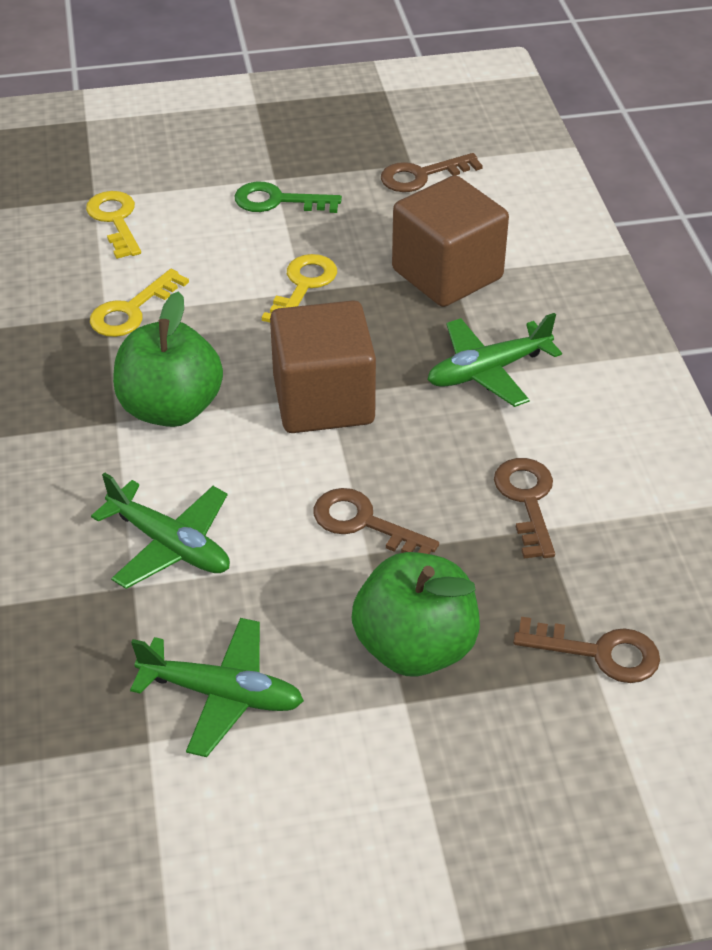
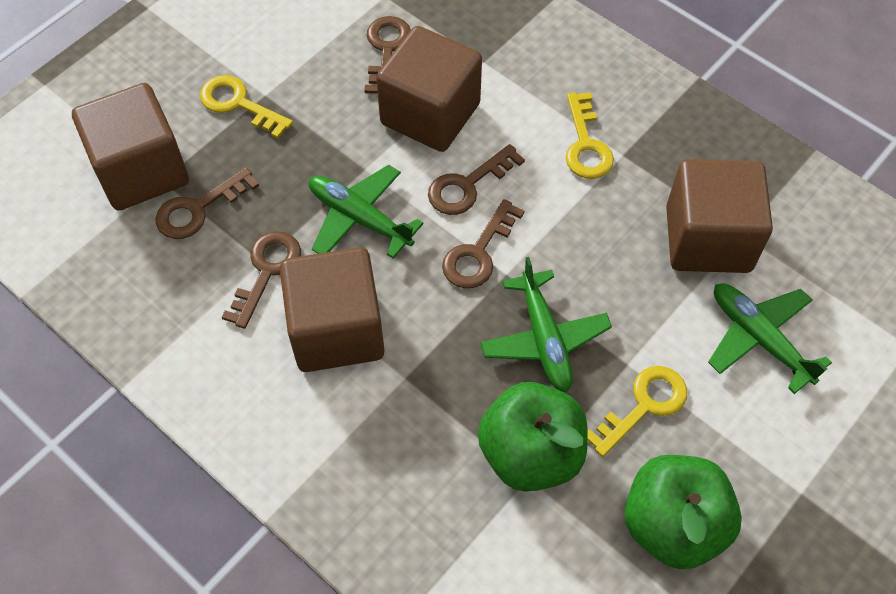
brown cube: [270,300,376,433] [392,175,509,307] = 2 -> [72,83,189,211] [280,247,385,372] [376,26,482,152] [666,159,773,273] = 4
brown key: [313,488,439,554] [381,153,483,192] [494,458,555,559] [513,617,660,683] = 4 -> [155,167,259,239] [222,231,301,329] [364,16,411,94] [428,144,525,215] [442,199,525,288] = 5
green key: [235,182,342,213] = 1 -> none = 0

